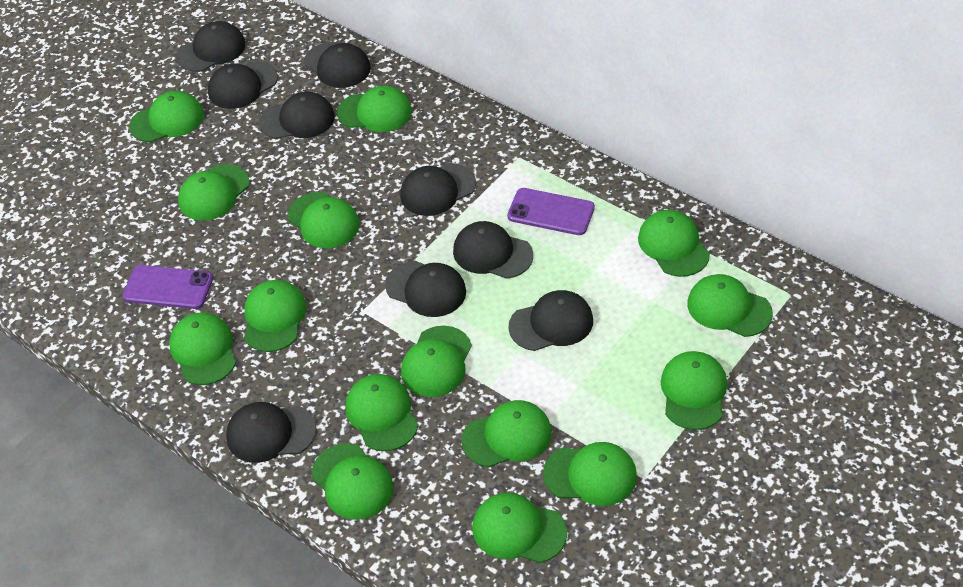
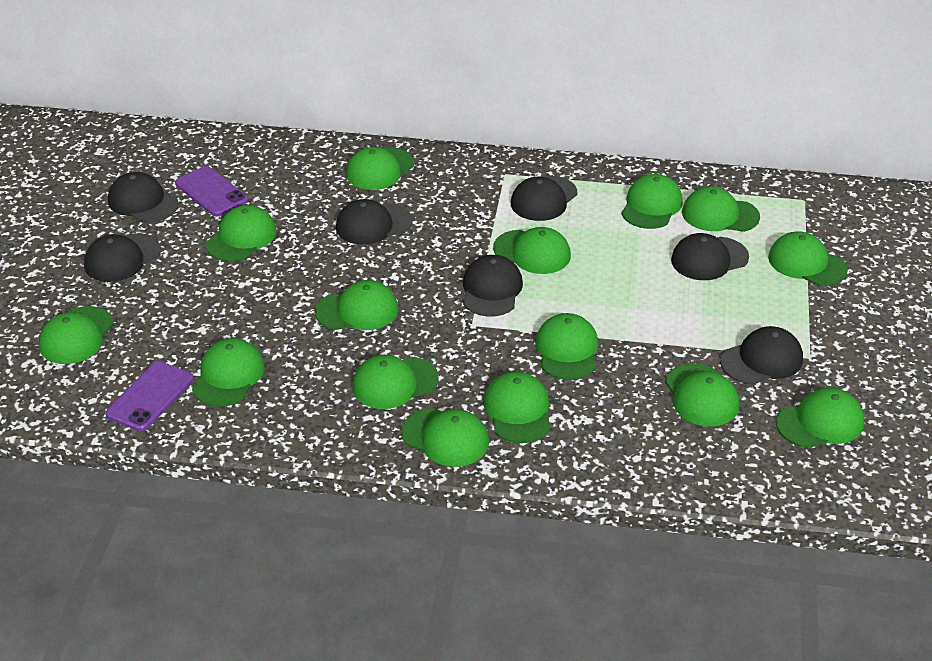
black cap: [176,21,246,72] [208,61,278,109] [226,402,317,463] [259,91,335,139] [304,42,371,88] [385,261,466,317] [400,163,476,216] [453,221,533,279] [508,290,593,351] = 9 -> [84,233,161,282] [108,172,179,222] [336,199,413,245] [463,255,523,317] [511,176,577,221] [671,233,749,280] [720,326,803,385] = 7

